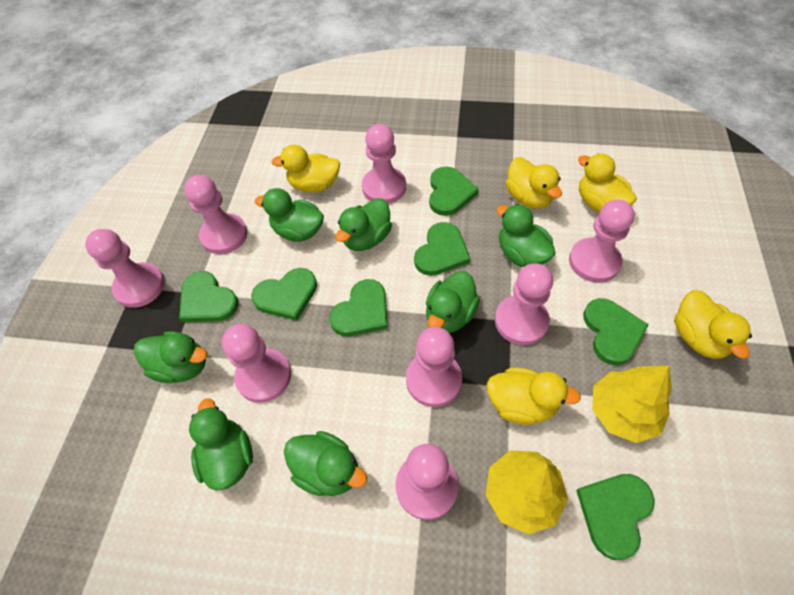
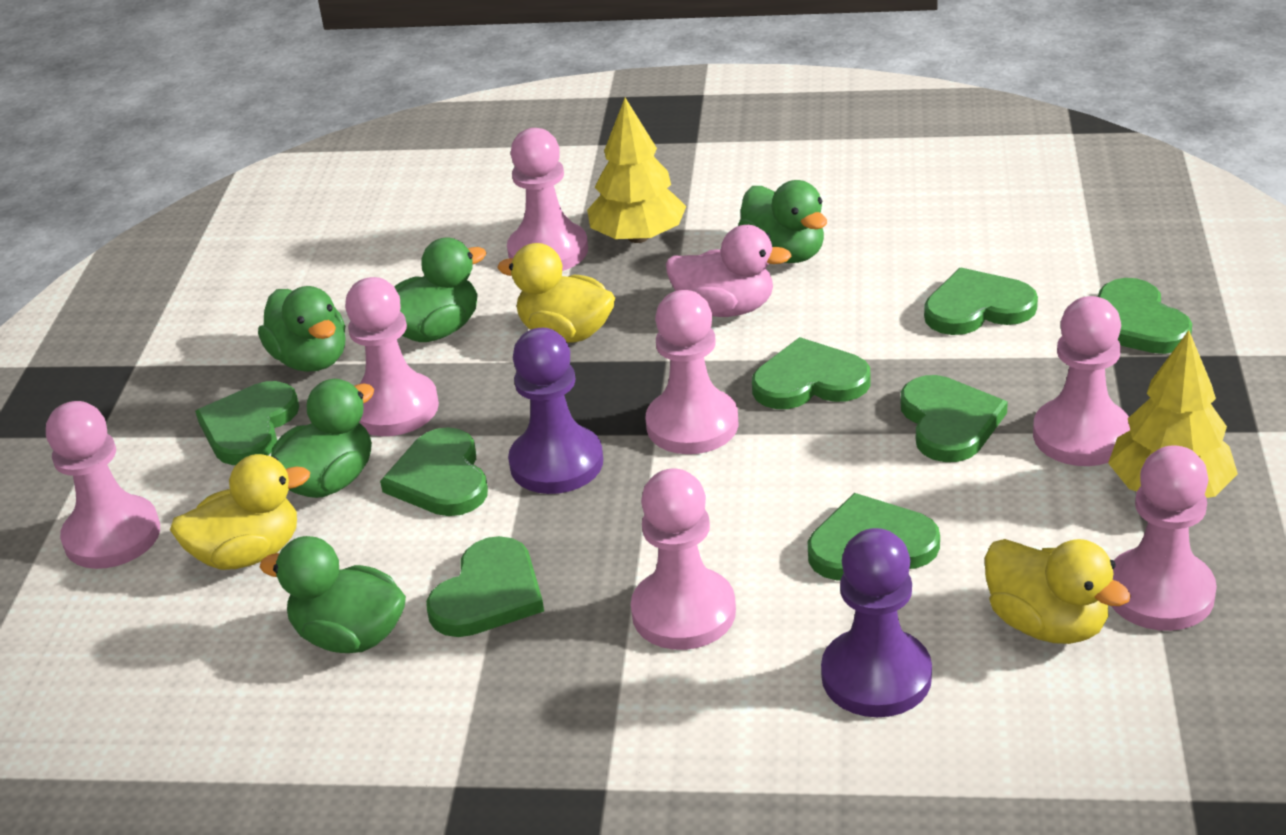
green duck: [134,331,207,383] [189,398,253,491] [255,188,324,242] [284,431,367,496] [335,198,392,251] [426,271,480,333] [497,204,556,267] = 7 -> [258,286,346,372] [260,536,406,653] [271,379,374,498] [395,238,487,342] [738,180,827,263] = 5
green heart: [179,271,239,322] [251,268,317,321] [329,279,388,336] [414,222,470,276] [429,166,479,216] [576,474,655,560] [583,298,649,365] = 7 -> [195,381,299,465] [380,427,488,516] [426,536,544,637] [752,337,871,409] [808,493,940,581] [901,375,1008,462] [924,268,1038,335] [1098,278,1192,354] = 8
pink duck: none = 0 -> [666,225,791,317] = 1
pink pawn: [85,229,165,308] [184,175,247,254] [222,324,291,403] [362,124,406,204] [396,444,458,520] [406,327,462,407] [495,263,553,345] [569,200,634,283] = 8 -> [46,401,160,569] [345,277,439,436] [507,128,588,271] [631,469,736,650] [646,290,738,454] [1033,296,1130,466] [1112,446,1217,631] = 7
purple pawn: none = 0 -> [508,328,603,494] [821,528,932,717] = 2
yellow duck: [271,145,340,192] [487,367,581,425] [506,157,562,208] [578,154,637,212] [674,290,752,359] = 5 -> [170,454,310,570] [497,243,615,342] [985,539,1131,644] = 3

